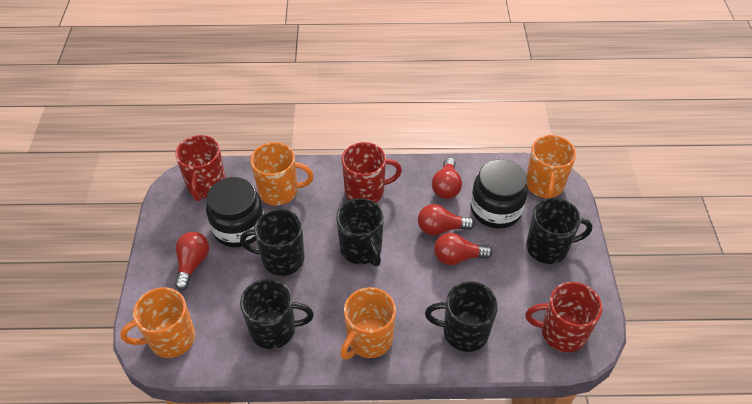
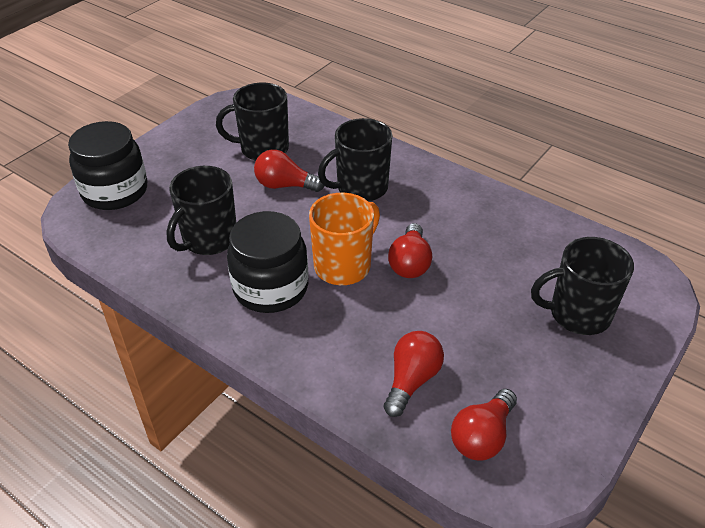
black mug: [240,209,305,276] [240,279,314,349] [336,198,384,267] [425,281,498,352] [526,198,592,264] = 5 -> [166,166,236,255] [216,83,289,161] [318,118,392,202] [531,237,634,335] = 4
orange mug: [120,287,195,358] [250,142,314,205] [340,287,396,359] [526,135,576,199] = 4 -> [309,193,380,285] = 1
red mug: [175,135,226,201] [342,142,402,203] [525,282,603,352] = 3 -> none = 0

